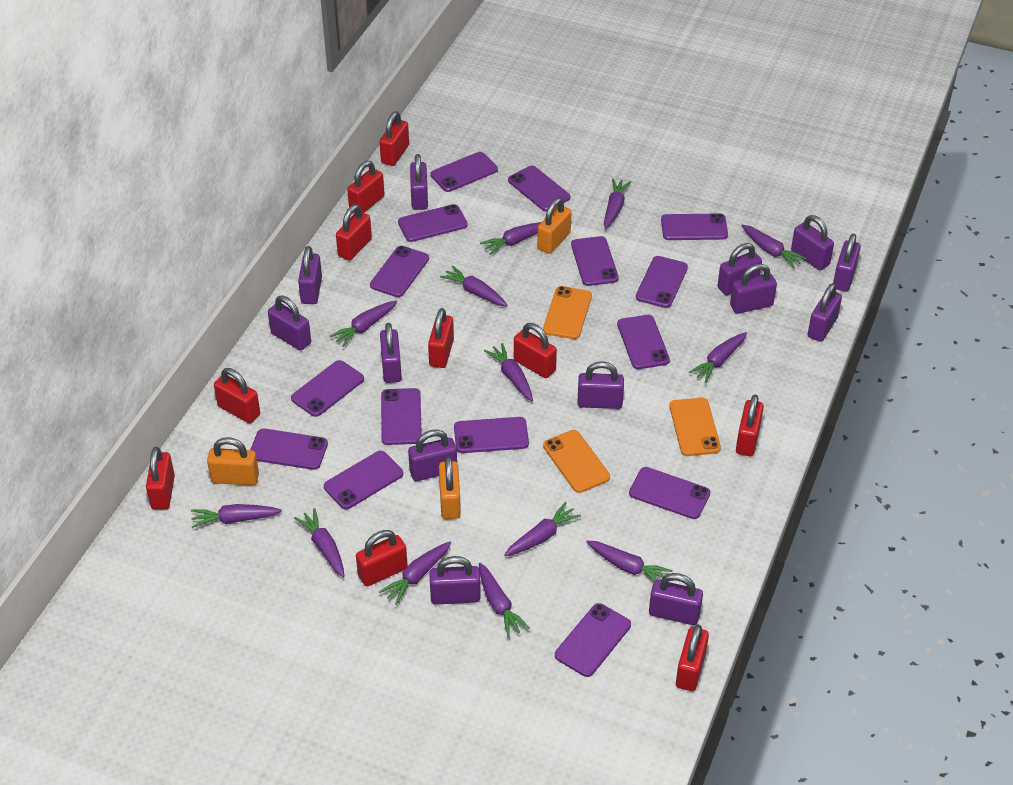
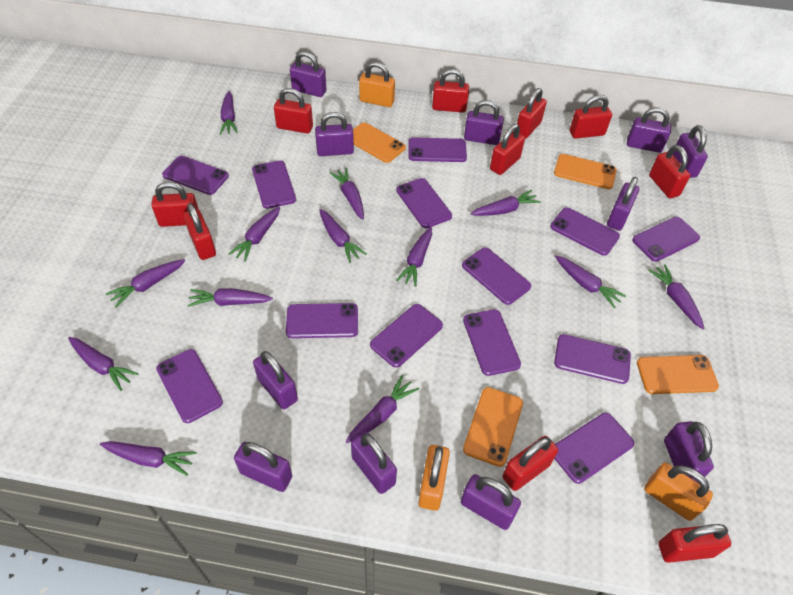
orange phone: [543,286,592,339] [543,430,610,493] [669,398,721,456] = 3 -> [353,122,406,163] [463,387,523,467] [554,154,617,189] [637,355,719,394] = 4
purple padlock: [268,296,311,351] [298,246,322,304] [380,323,402,383] [408,429,457,481] [410,154,428,210] [429,556,481,605] [578,361,624,409] [649,573,703,625] [718,243,762,295] [730,264,777,314] [791,215,834,270] [808,283,842,342] [833,234,861,291] = 13 -> [234,442,292,492] [253,351,298,409] [290,51,326,97] [315,112,354,156] [351,431,397,494] [461,474,521,530] [464,100,504,145] [607,177,639,231] [627,107,671,153] [664,421,714,482] [673,125,708,178] = 11
purple phone: [250,428,328,470] [291,360,364,417] [324,451,403,509] [370,246,429,297] [381,388,422,445] [398,204,468,242] [431,152,498,192] [454,417,529,453] [508,166,570,211] [555,603,631,677] [571,236,618,286] [617,315,670,369] [629,467,710,519] [636,256,688,308] [661,213,728,240] = 15 -> [156,349,223,423] [162,156,229,195] [252,160,296,209] [286,303,358,338] [370,304,443,368] [396,178,452,228] [408,137,467,162] [462,247,531,305] [463,309,521,376] [550,208,620,256] [554,334,631,384] [554,413,634,484] [632,217,700,262] = 13

